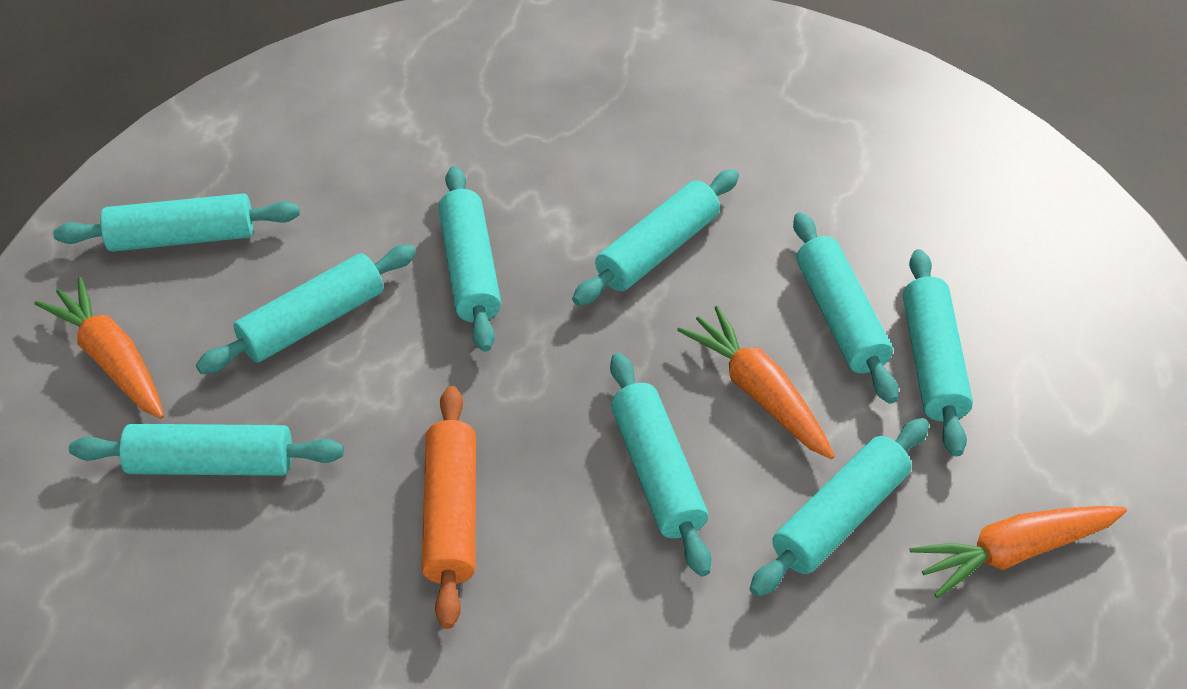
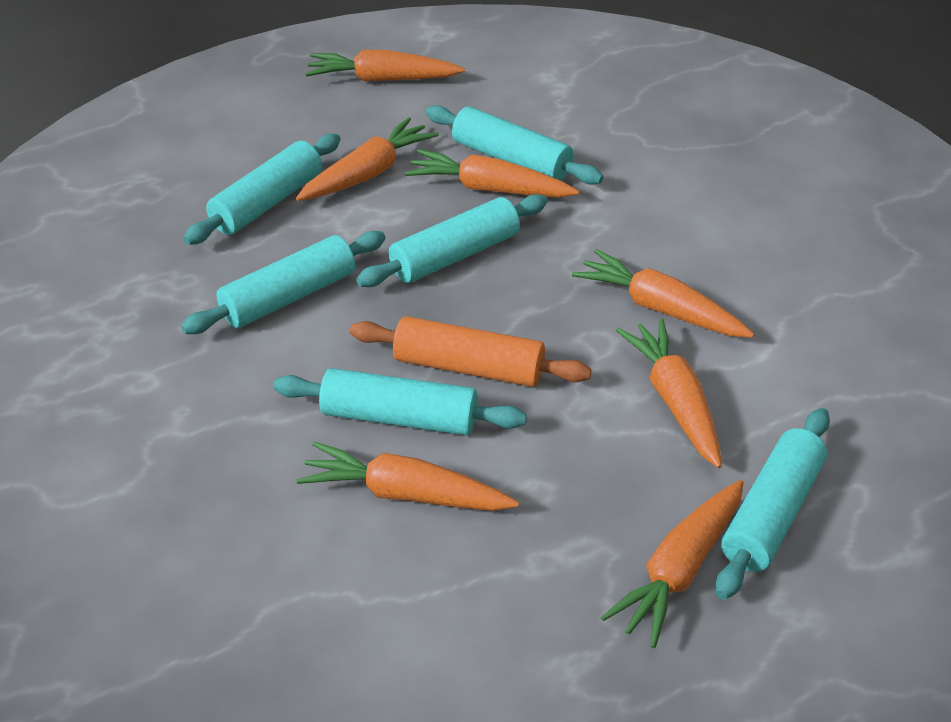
orange carrot: [35,277,164,419] [677,306,835,459] [910,506,1127,598] = 3 -> [296,117,439,201] [296,442,519,511] [305,49,465,82] [405,149,579,198] [572,249,754,338] [601,480,744,648] [616,319,722,468] = 7
turquoise rolling pin: [53,193,300,252] [69,424,344,476] [196,245,416,374] [438,166,501,352] [572,169,739,306] [610,353,712,577] [750,418,929,597] [793,212,898,404] [903,249,973,456] = 9 -> [181,231,386,334] [183,134,341,245] [273,368,527,435] [356,194,547,287] [426,105,603,185] [715,408,830,600] = 6

